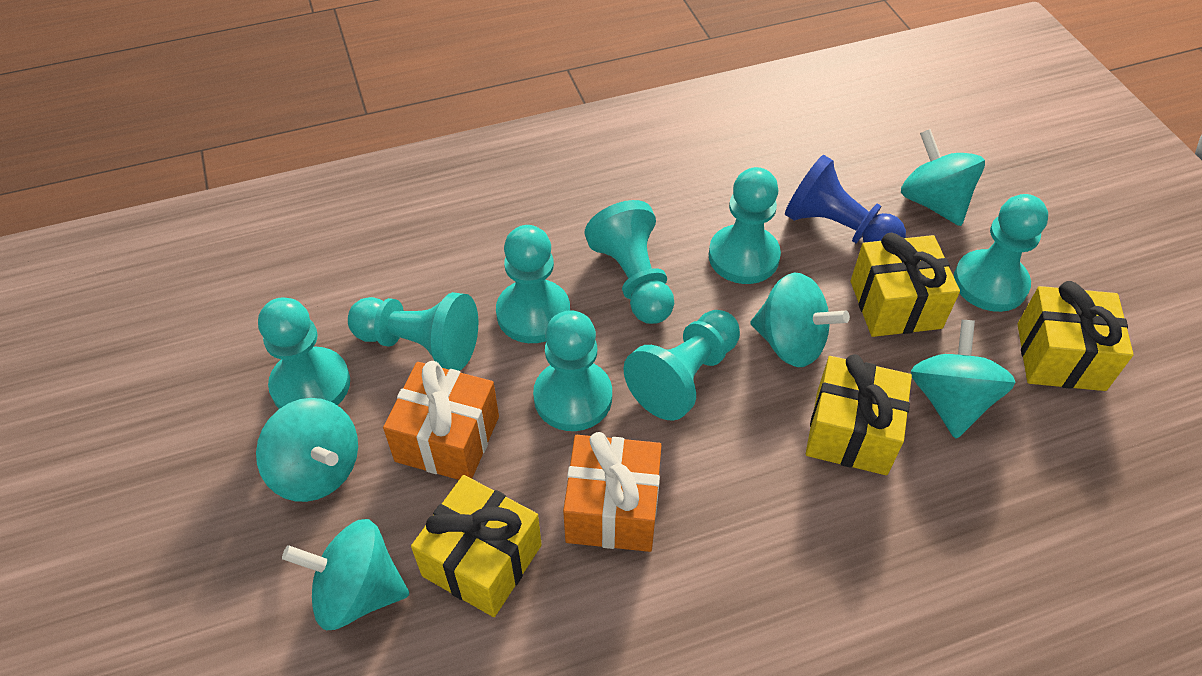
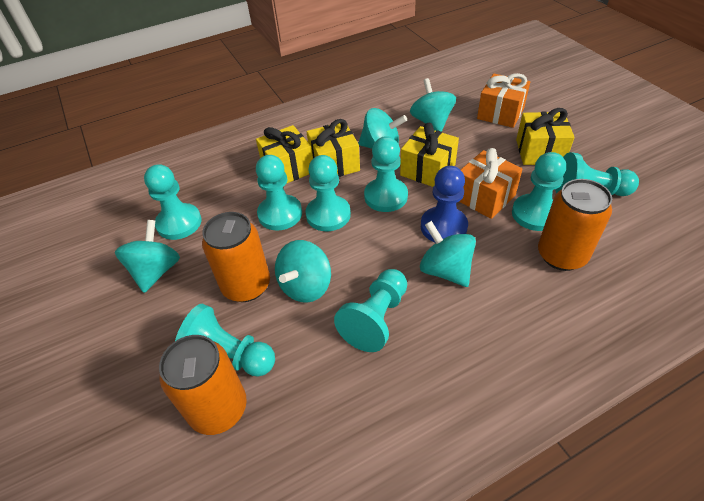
orange can: none = 0 -> [159,335,247,435] [202,212,270,302] [538,179,612,271] = 3

